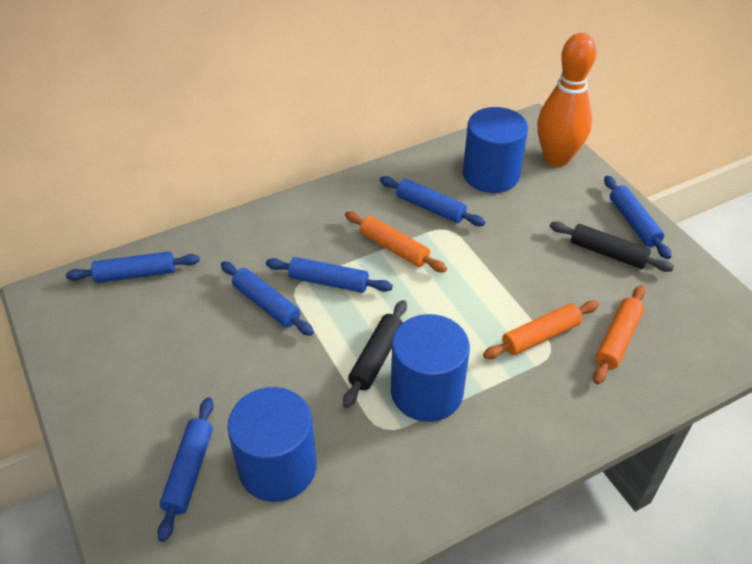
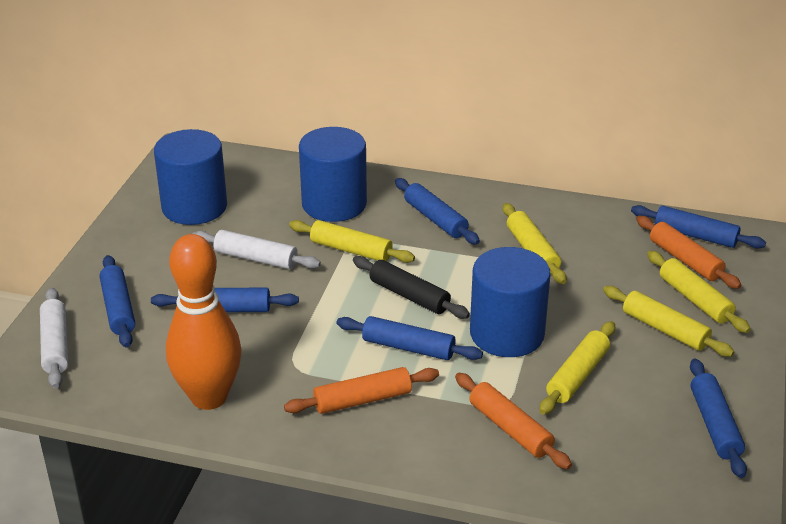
black rolling pin: [343,300,407,408] [550,221,674,272] = 2 -> [353,256,470,319] = 1
white rolling pin: none = 0 -> [40,288,68,389] [193,230,321,269] = 2
yellow rolling pin: none = 0 -> [289,220,415,263] [503,203,567,284] [539,321,615,415] [603,286,734,357] [647,251,751,333] = 5

